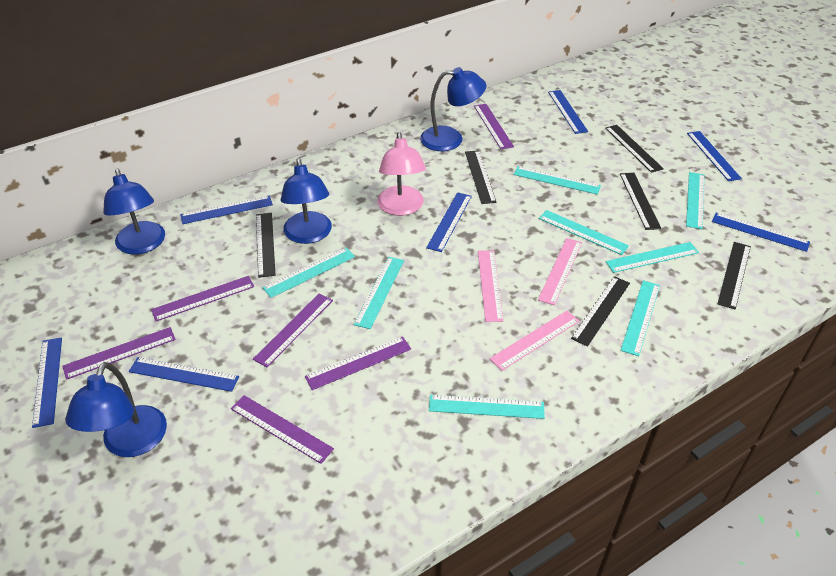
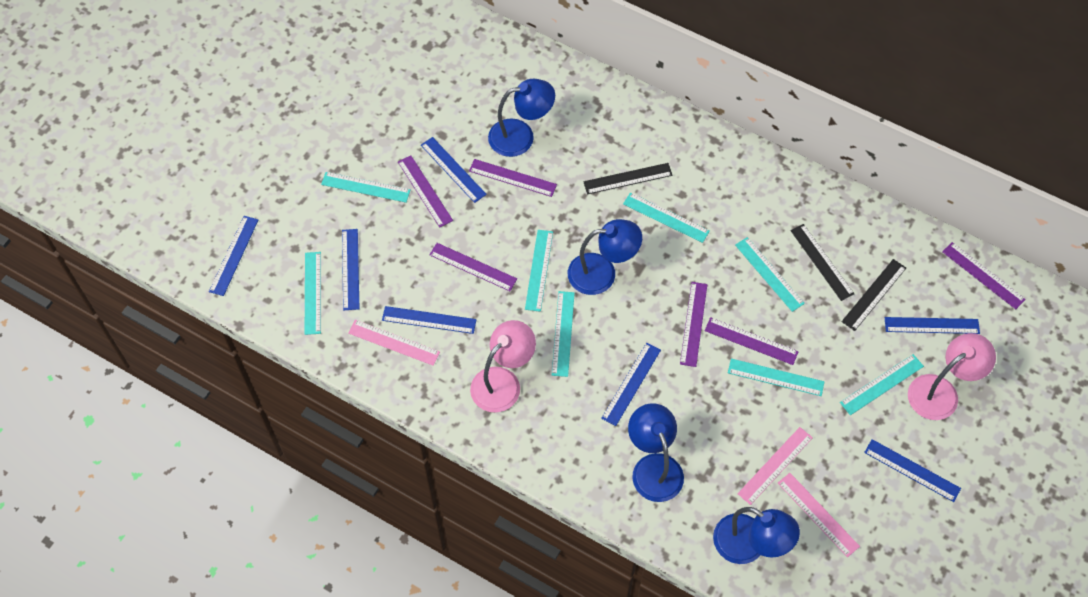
black ruler: [256,213,276,278] [465,150,496,204] [571,276,630,347] [605,125,664,173] [620,173,661,230] [717,242,751,309] = 6 -> [583,163,673,194] [791,224,854,301] [842,259,906,331] = 3
pink lamp: [377,132,426,216] = 1 -> [470,320,536,412] [908,333,996,420] = 2

